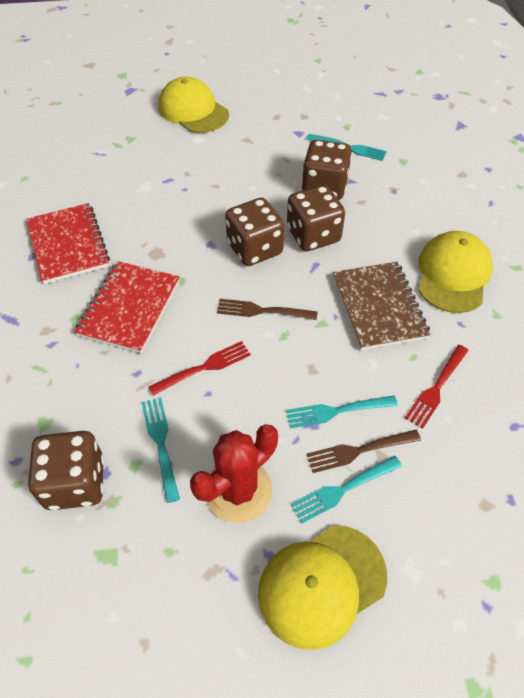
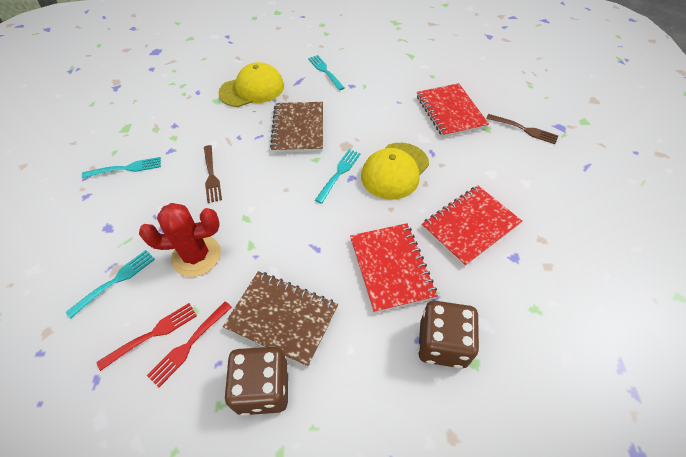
brown dice: [28,431,104,510] [225,198,284,266] [287,185,345,251] [302,140,352,200] = 4 -> [224,346,289,416] [418,301,479,368] = 2
brown notebook: [333,262,431,350] = 1 -> [223,271,338,367] [270,102,323,153] = 2
red notebook: [26,203,110,284] [74,261,179,353] = 2 -> [350,223,438,313] [417,83,489,137] [422,186,522,267] = 3
yellow cap: [159,77,229,133] [258,525,387,650] [418,231,493,313] = 3 -> [218,62,284,107] [361,143,429,200] = 2

